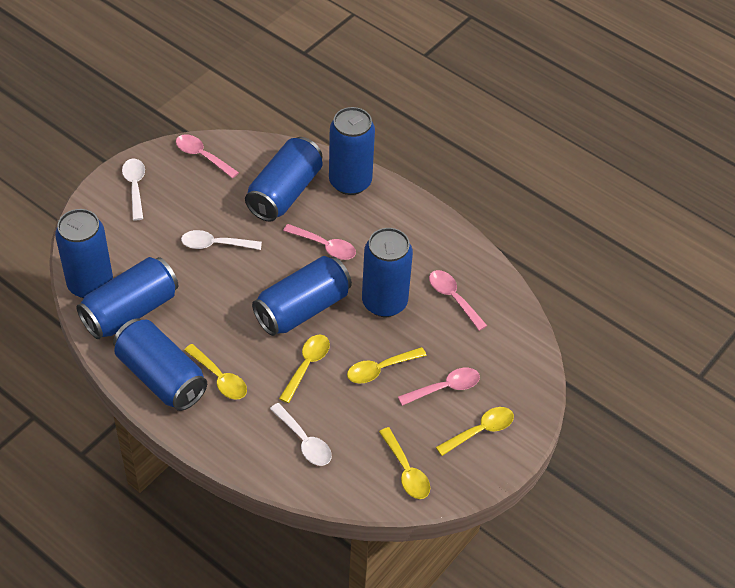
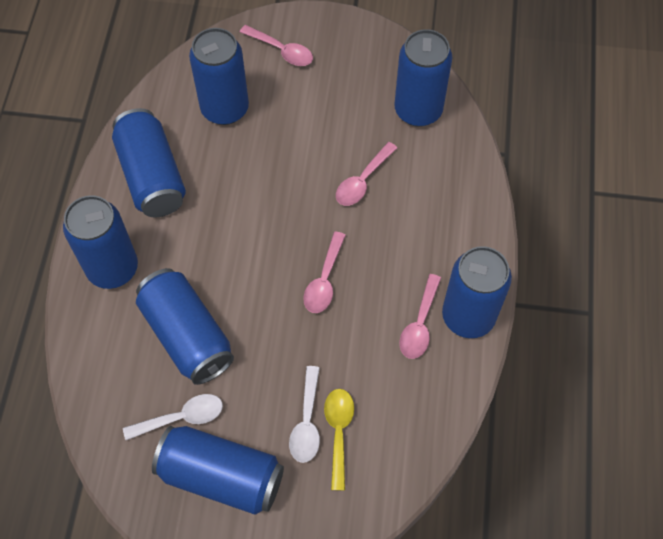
white spoon: [122,158,145,220] [181,230,262,250] [270,403,332,466] = 3 -> [123,394,223,440] [289,366,320,463] = 2
yellow spoon: [184,344,247,400] [279,335,330,403] [347,347,427,383] [379,427,430,499] [436,407,514,456] = 5 -> [324,389,354,490] = 1

